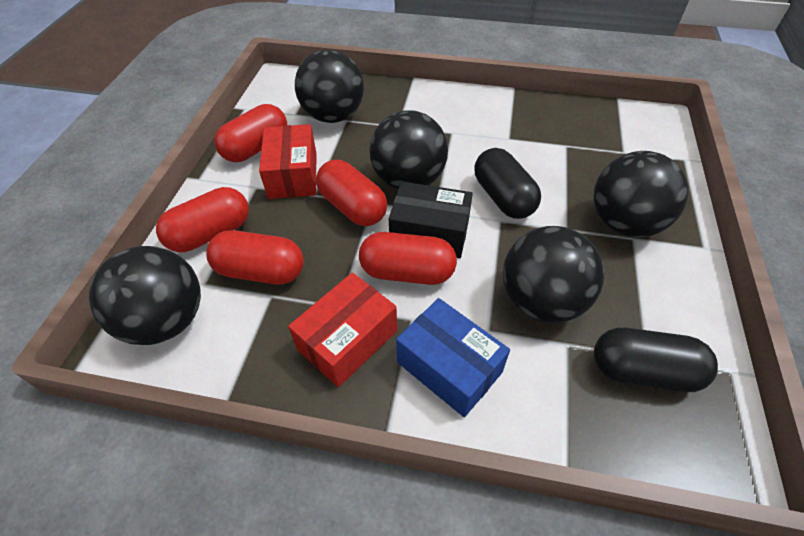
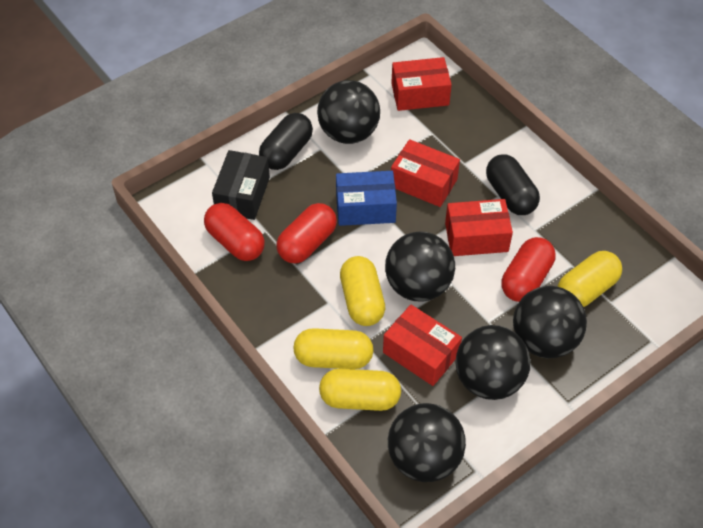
red box: [259,124,316,199] [288,273,397,387] = 2 -> [383,305,462,386] [391,57,452,111] [391,139,460,207] [445,199,513,256] = 4
red capsule: [156,187,249,252] [206,230,304,285] [214,104,287,162] [316,160,387,226] [359,232,457,285] = 5 -> [204,203,265,261] [276,203,337,263] [501,237,556,302] = 3
yellow capsule: none = 0 -> [294,328,373,369] [319,369,401,411] [340,256,385,326] [557,251,622,307] = 4

